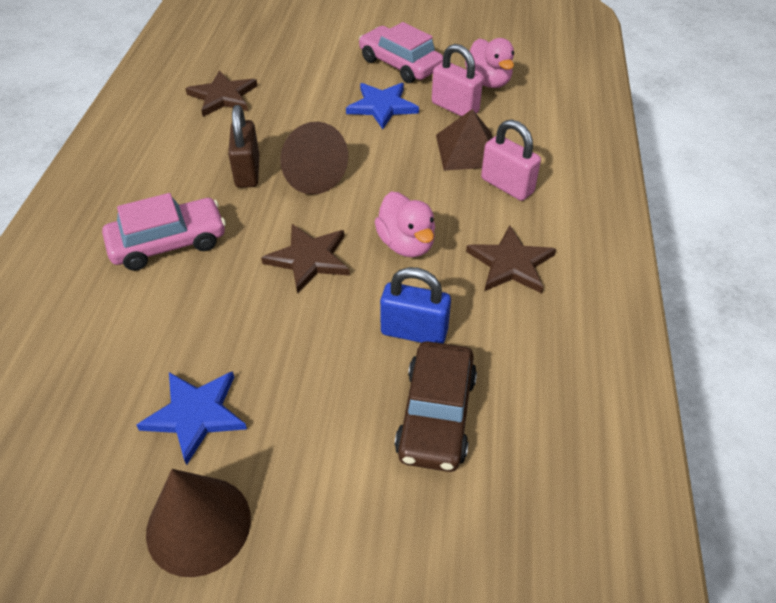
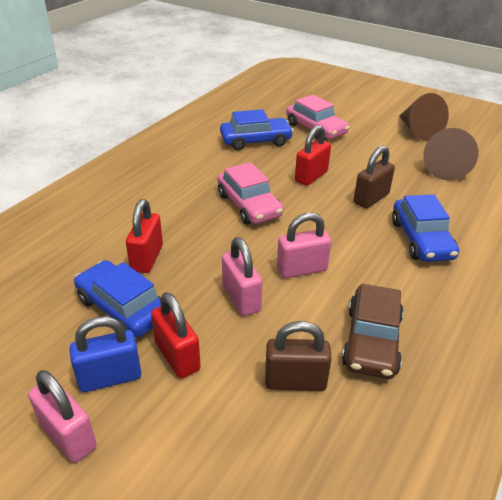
blue car: none = 0 -> [74,260,161,337] [220,109,294,150] [392,194,459,262] = 3
blue star: [136,371,247,465] [346,83,419,129] = 2 -> none = 0
brown padlock: [228,105,259,188] = 1 -> [265,321,332,391] [354,145,395,208] = 2
brown pyramid: [436,109,493,170] = 1 -> none = 0
brown star: [185,70,258,117] [261,224,350,294] [466,225,556,293] = 3 -> none = 0
pink duck: [375,192,435,257] [465,38,514,88] = 2 -> none = 0
pink padlock: [432,44,483,117] [481,119,541,201] = 2 -> [28,370,97,463] [222,237,262,316] [277,213,331,278] = 3
red padlock: none = 0 -> [126,199,163,273] [151,292,201,379] [295,125,331,186] = 3

